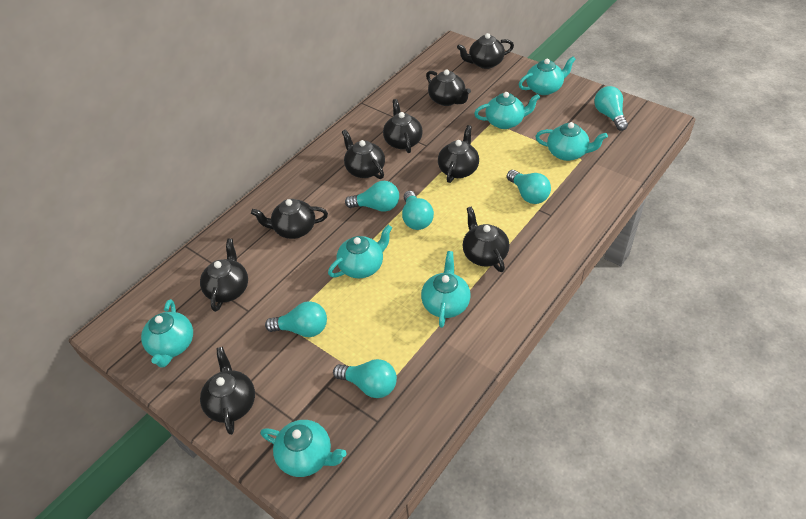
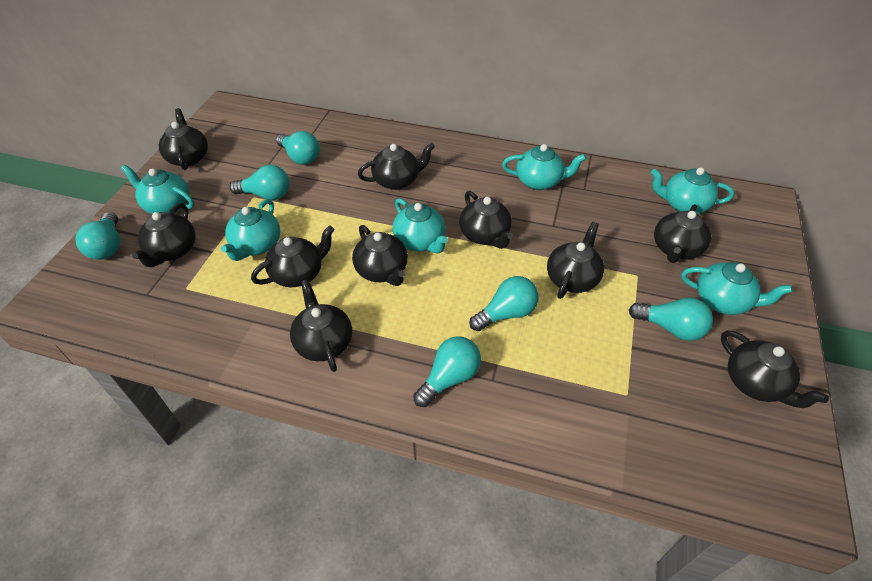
black teapot: [200,238,248,312] [200,347,255,435] [251,199,328,239] [342,129,385,179] [383,99,423,153] [426,69,471,106] [438,125,479,183] [457,33,514,69] [463,207,510,272] = 9 -> [132,203,196,267] [159,108,208,170] [251,225,335,287] [290,279,352,372] [352,225,408,286] [358,143,435,190] [459,191,513,249] [547,222,604,299] [654,204,711,263] [721,330,829,408] = 10
turquoise teapot: [141,299,193,368] [261,420,346,477] [328,225,392,279] [421,251,471,328] [474,92,540,129] [519,56,576,95] [535,122,608,161] = 7 -> [121,165,194,214] [221,199,280,261] [393,198,448,254] [502,144,586,190] [651,167,734,214] [682,262,792,315] = 6

